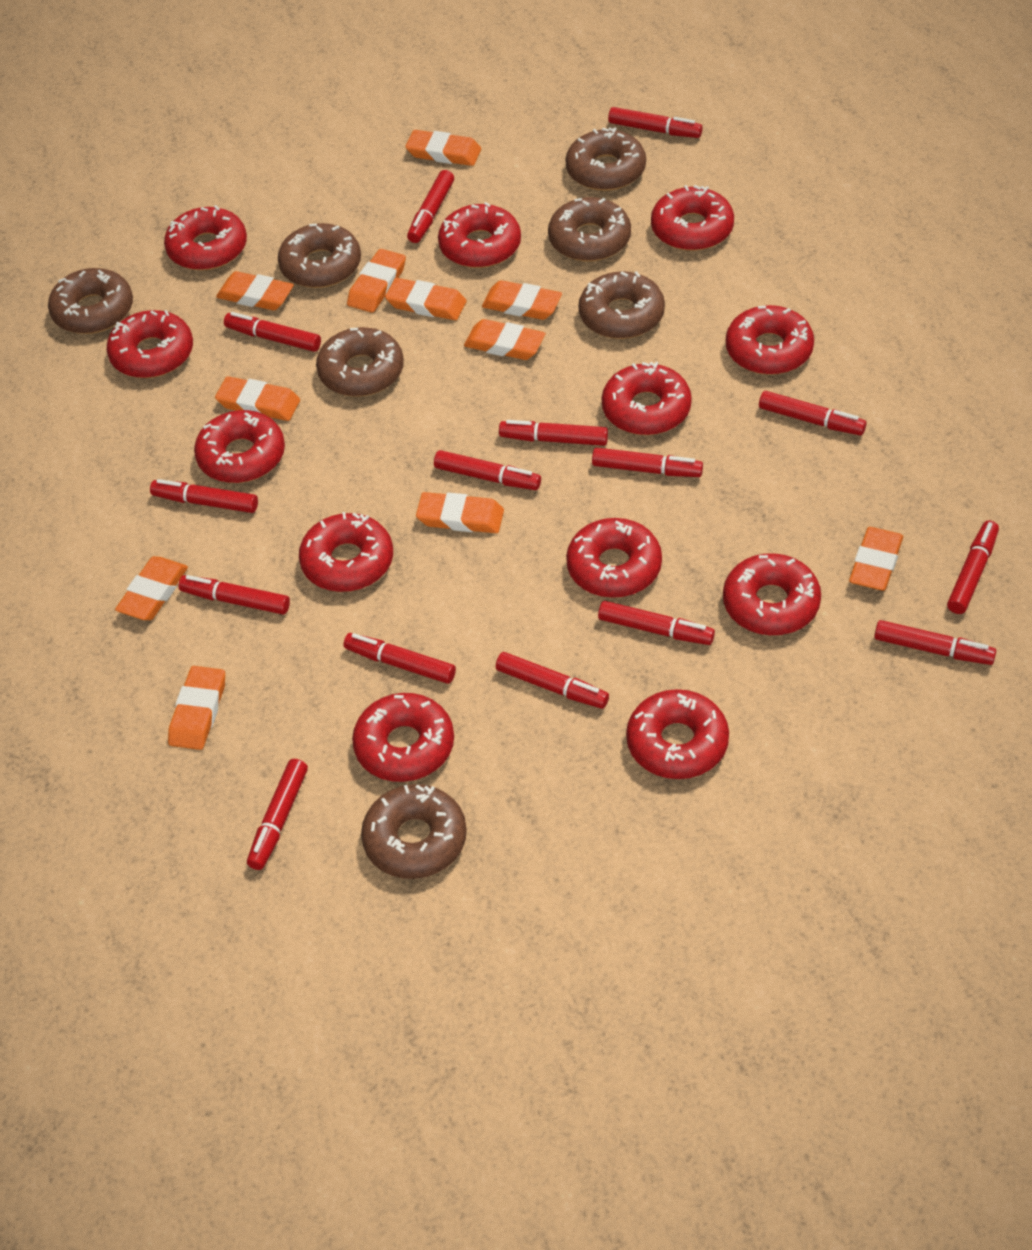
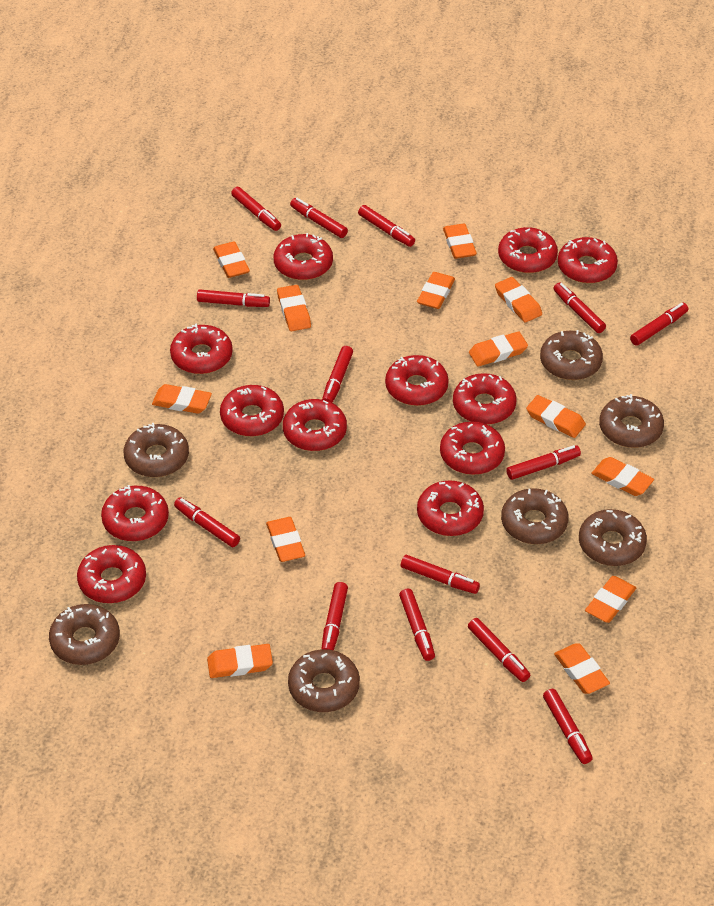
orange eraser: [115,556,188,620] [168,666,225,750] [215,376,300,421] [216,271,294,310] [347,249,406,313] [385,278,467,320] [405,130,481,166] [416,492,504,533] [464,319,545,360] [482,280,562,320] [849,527,903,591] = 11 -> [152,384,212,414] [207,644,273,678] [213,242,250,278] [266,517,305,562] [277,285,311,331] [417,272,455,309] [443,224,477,259] [469,332,528,367] [495,277,542,323] [526,395,586,438] [554,643,610,694] [585,576,636,623] [591,457,654,496] = 13
red marker: [150,479,258,513] [178,575,290,615] [224,312,321,352] [247,759,308,870] [344,633,456,684] [407,170,454,243] [434,450,541,490] [496,652,609,709] [499,420,608,446] [592,447,703,477] [598,601,715,645] [608,107,703,138] [759,391,866,435] [874,620,996,665] [947,520,999,614] = 15 -> [174,497,240,547] [197,289,270,307] [231,187,281,231] [290,198,348,238] [321,582,348,650] [322,346,353,403] [358,205,415,247] [399,589,435,661] [401,555,480,594] [468,618,530,682] [506,445,581,480] [543,689,593,764] [554,282,606,333] [630,303,688,346] = 14

